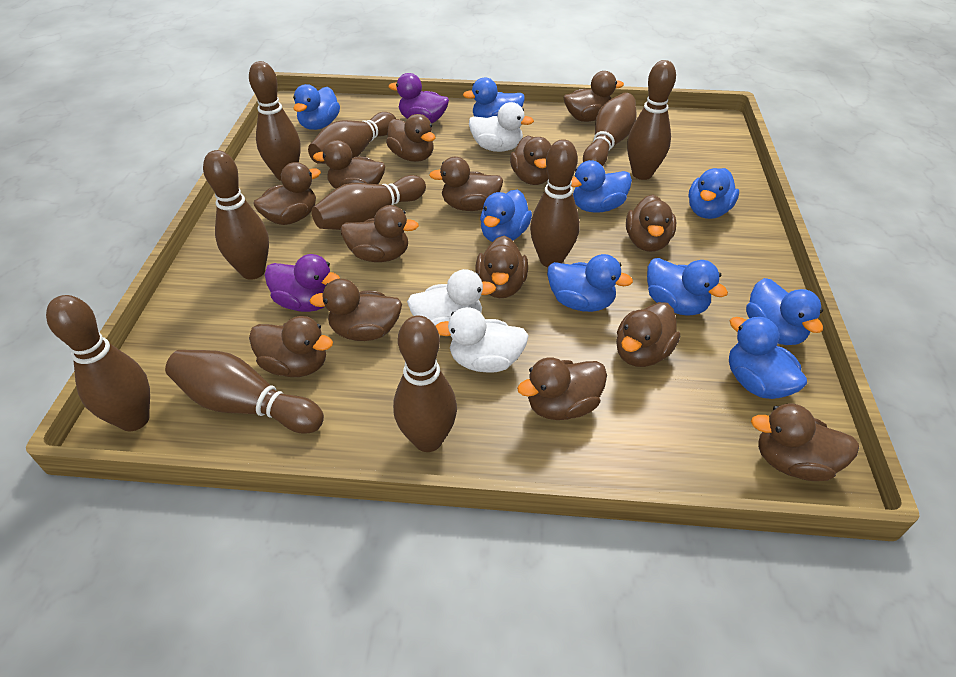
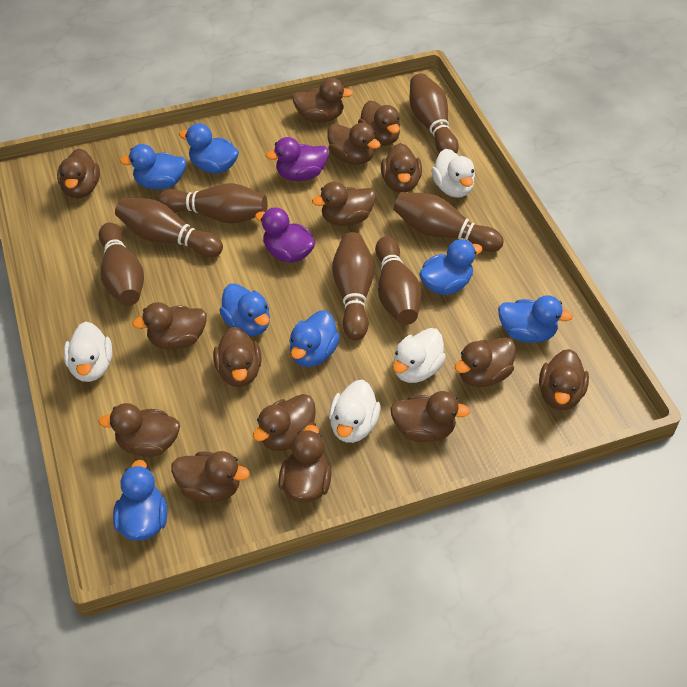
blue duck: [293,84,340,130] [463,77,525,118] [480,190,532,242] [547,254,633,312] [571,160,632,213] [647,258,728,316] [688,168,739,219] [729,317,807,399] [746,278,823,345] = 9 -> [113,460,167,541] [120,144,187,189] [179,123,239,173] [219,283,270,336] [289,310,340,367] [419,239,482,295] [498,295,573,343] = 7
brown bowling pin: [46,295,150,431] [165,350,324,434] [203,150,269,279] [249,61,301,181] [308,112,396,164] [312,175,426,230] [393,316,457,452] [530,139,580,267] [583,93,636,166] [627,60,676,180] = 10 -> [99,223,144,306] [115,198,223,257] [157,183,268,224] [332,232,374,341] [375,236,422,325] [393,192,504,252] [410,73,459,154] = 7
brown duck: [249,316,333,377] [253,162,321,225] [309,279,402,341] [313,140,385,189] [341,205,419,262] [386,114,435,162] [429,157,503,211] [475,236,528,298] [510,135,551,185] [517,357,607,420] [564,71,624,122] [616,302,680,367] [626,195,676,252] [751,403,859,481] = 14 -> [57,148,100,199] [99,403,180,457] [132,302,207,350] [171,451,250,502] [213,326,262,387] [253,394,316,451] [278,425,332,502] [292,78,353,122] [312,182,376,226] [328,123,381,165] [358,101,400,146] [381,143,422,193] [390,391,470,442] [455,337,516,387] [539,349,589,410] = 15
white duck: [407,269,496,326] [436,307,528,373] [469,102,534,152] = 3 -> [64,322,112,382] [329,380,380,443] [393,328,446,383] [431,149,475,198] = 4

